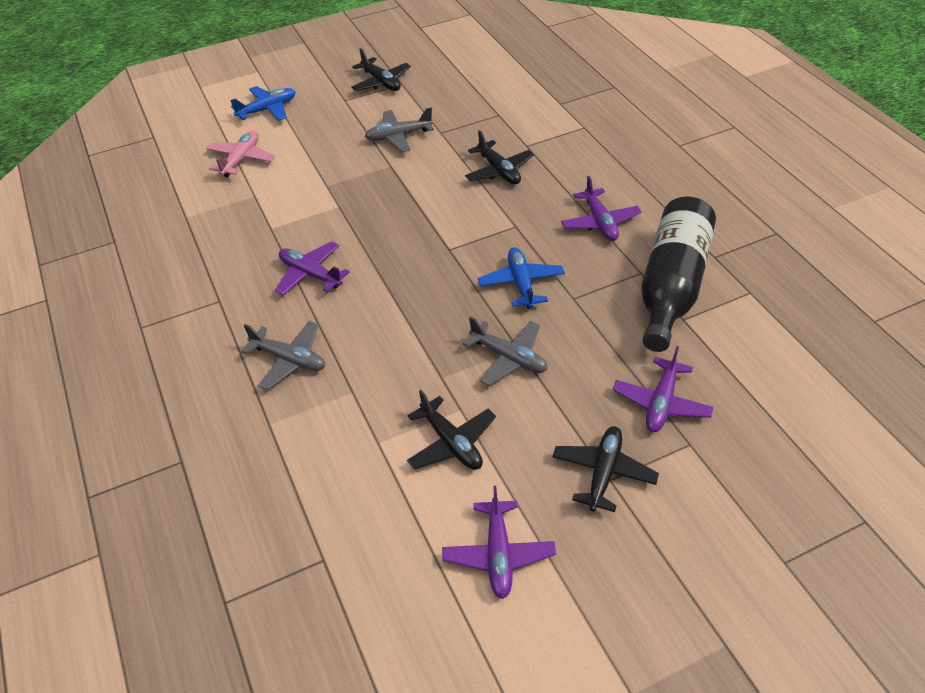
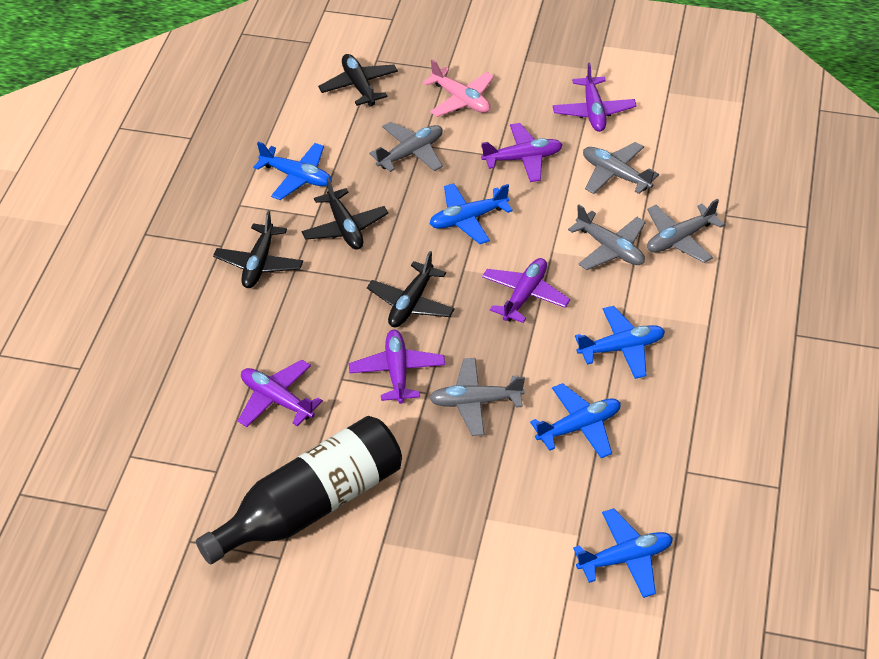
blue plane: [230,86,296,121] [478,247,565,309] = 2 -> [253,142,332,200] [430,183,513,244] [530,383,621,458] [573,508,673,598] [575,306,665,379] = 5
grey plane: [241,321,325,390] [365,107,434,152] [463,317,548,386] = 3 -> [369,122,443,172] [429,358,525,436] [568,204,646,270] [583,142,659,194] [647,199,725,263] = 5
purple plane: [275,241,350,295] [442,486,556,599] [561,176,642,241] [613,346,714,432] = 4 -> [238,360,323,427] [349,330,445,404] [481,123,563,182] [482,258,570,323] [553,63,637,132] = 5

